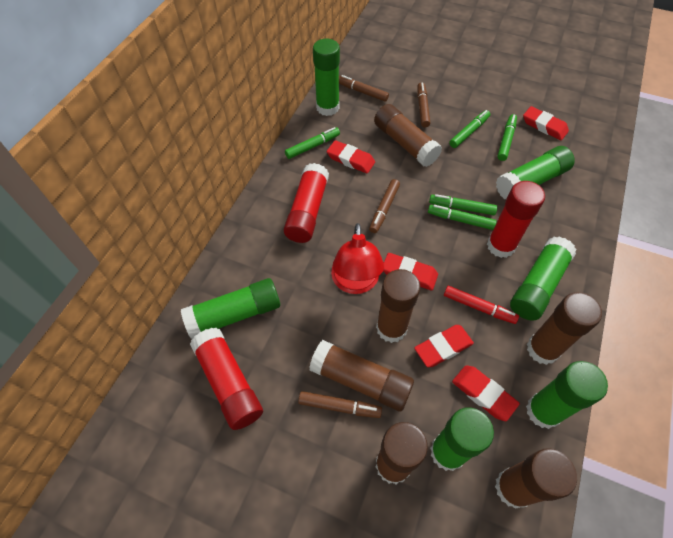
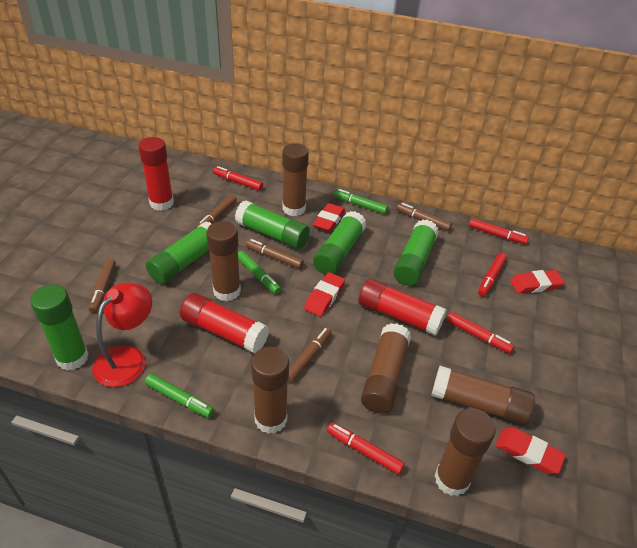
brown marker: [298,391,382,418] [339,75,389,102] [369,179,400,233] [417,82,430,127] = 4 -> [89,259,116,313] [196,195,237,228] [246,239,304,269] [287,327,332,383] [396,203,452,231] = 5
green glue stick: [181,278,280,339] [313,39,340,116] [430,407,494,471] [496,146,575,199] [510,237,577,321] [526,361,608,429] = 6 -> [30,284,89,371] [146,221,211,284] [235,200,310,249] [313,211,367,275] [393,219,439,286] = 5
green marker: [285,127,340,159] [428,205,497,230] [429,194,497,215] [449,110,490,148] [497,114,517,161] = 5 -> [145,374,214,418] [238,251,281,294] [334,189,388,214] = 3
red eraser: [327,140,375,174] [383,253,438,291] [414,325,474,367] [452,365,520,421] [523,106,569,140] = 5 -> [304,272,345,316] [313,203,345,232] [495,427,566,474] [510,270,565,293] = 4
red marker: [444,286,519,324] = 1 -> [213,166,263,191] [327,423,405,475] [446,312,514,353] [469,218,529,244] [478,253,507,297] = 5

